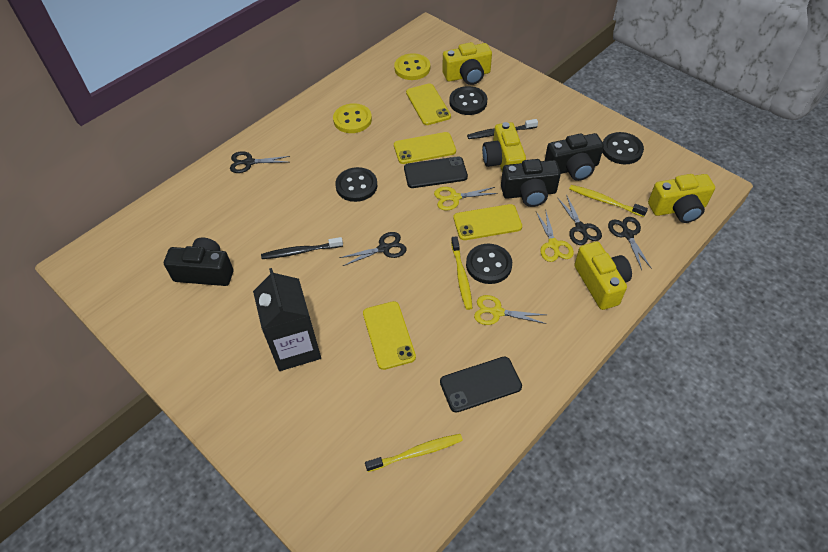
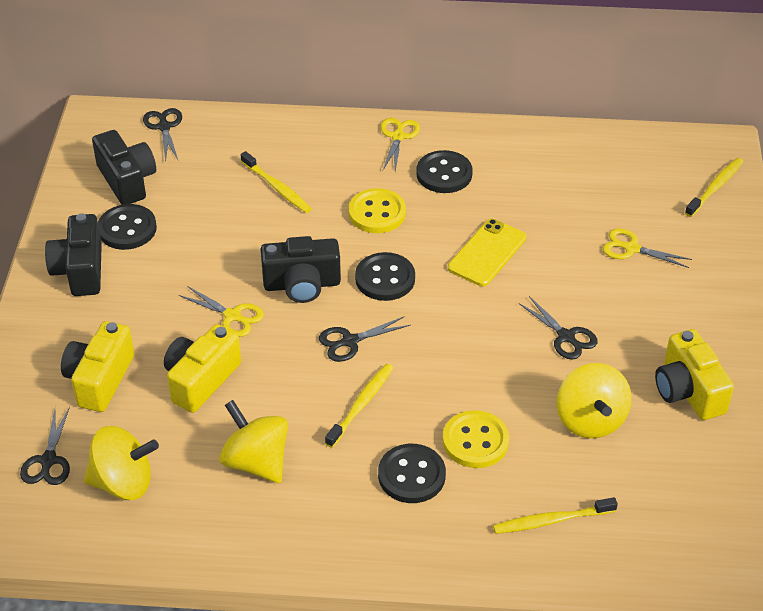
black carton: [253,268,321,371] = 1 -> none = 0
black phone: [404,156,468,188] [440,356,522,413] = 2 -> none = 0
black toothbrush: [261,237,343,259] [467,119,538,139] = 2 -> none = 0
yellow camera: [442,42,492,85] [482,122,526,171] [574,241,632,310] [648,174,715,223] = 4 -> [61,321,134,412] [164,324,241,413] [655,329,734,420] = 3
yellow phone: [363,301,416,370] [394,132,456,164] [406,83,451,125] [453,204,522,240] = 4 -> [448,219,526,286] = 1
yellow spinning top: none = 0 -> [84,426,159,500] [219,400,288,483] [557,363,632,438] = 3
yellow toothbrush: [365,434,463,472] [451,236,472,310] [569,185,648,217] = 3 -> [241,151,312,213] [325,364,393,448] [493,497,618,534] [685,158,744,217] = 4

